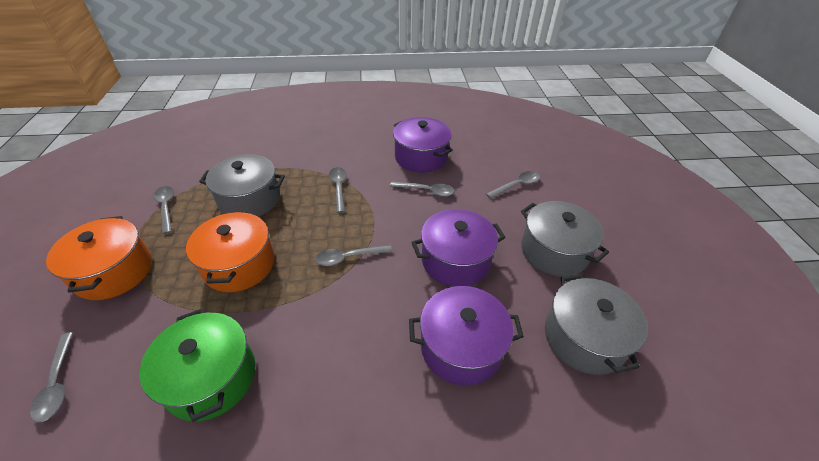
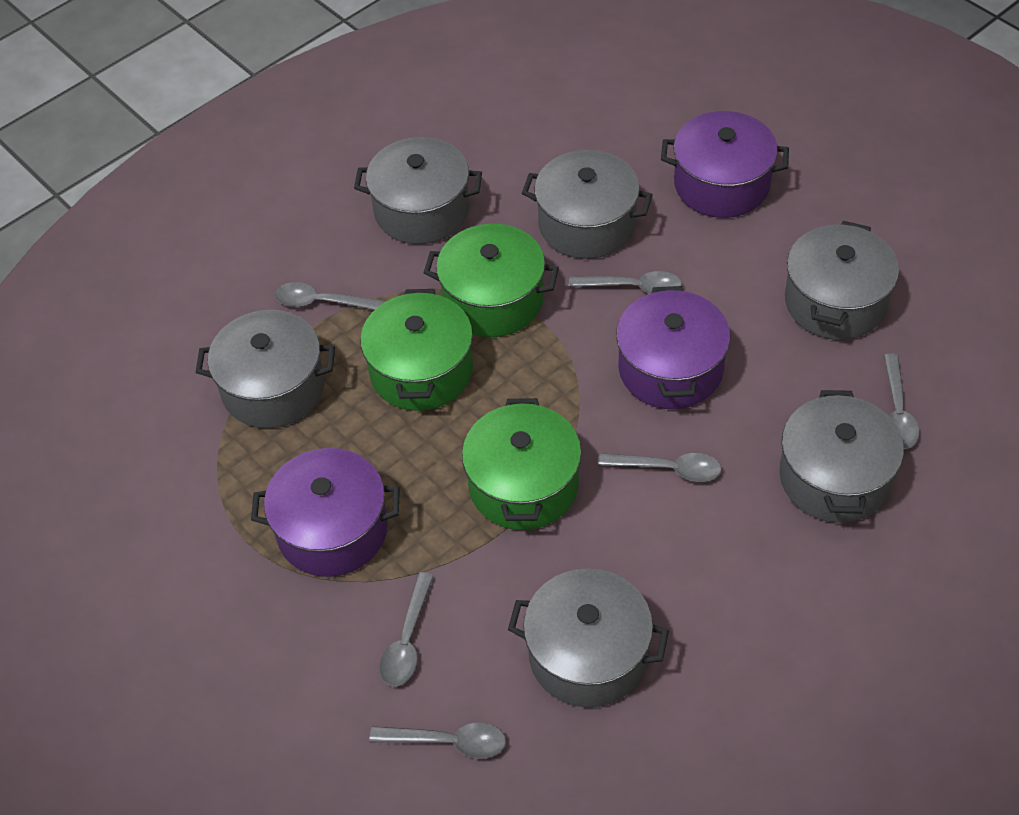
green pot: [139,309,256,422] = 1 -> [360,289,473,411] [424,224,559,337] [462,398,581,530] = 3
grey pot: [199,154,285,217] [521,201,609,277] [545,274,648,375] = 3 -> [196,310,335,428] [354,137,482,244] [508,568,669,708] [522,150,652,259] [779,390,904,523] [785,221,899,340] = 6
orange pot: [46,216,152,300] [186,211,275,292] = 2 -> none = 0

